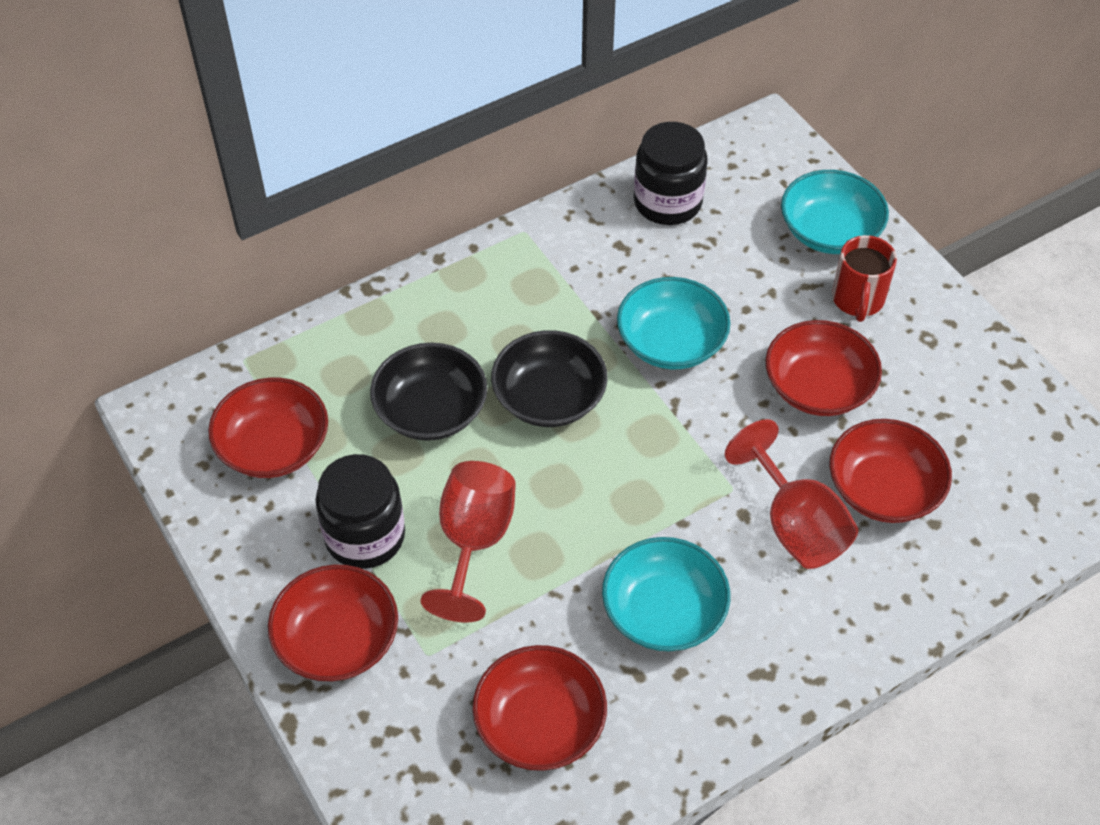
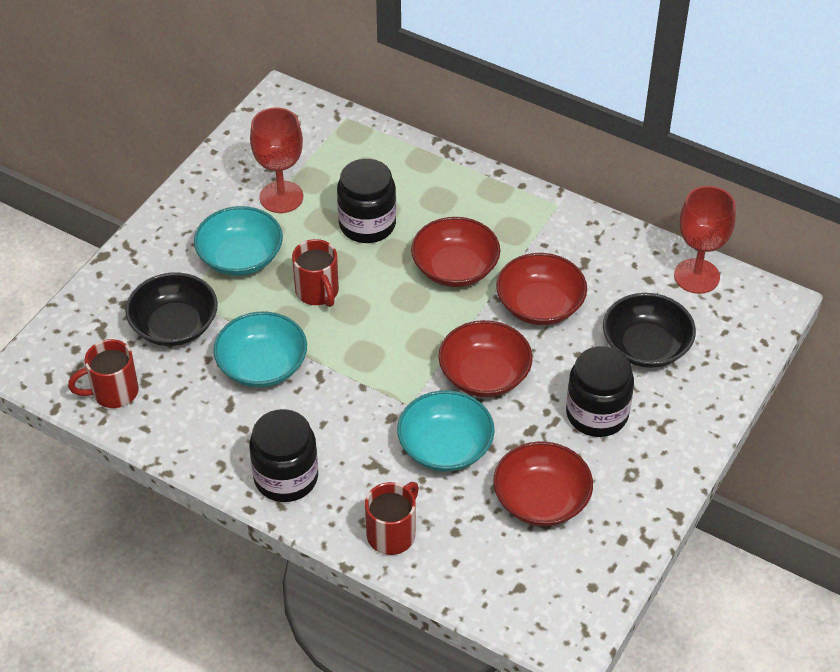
black jar: [315,454,405,569] [634,122,708,225] = 2 -> [249,409,318,502] [337,159,396,243] [566,346,634,437] = 3
red bowl: [208,377,328,478] [268,564,398,681] [472,645,607,771] [765,320,882,416] [829,419,952,523] = 5 -> [411,217,500,287] [438,320,533,397] [493,441,593,526] [496,253,587,325] = 4
red mug: [832,235,897,322] = 1 -> [68,339,139,408] [292,239,339,307] [365,482,419,555] = 3

